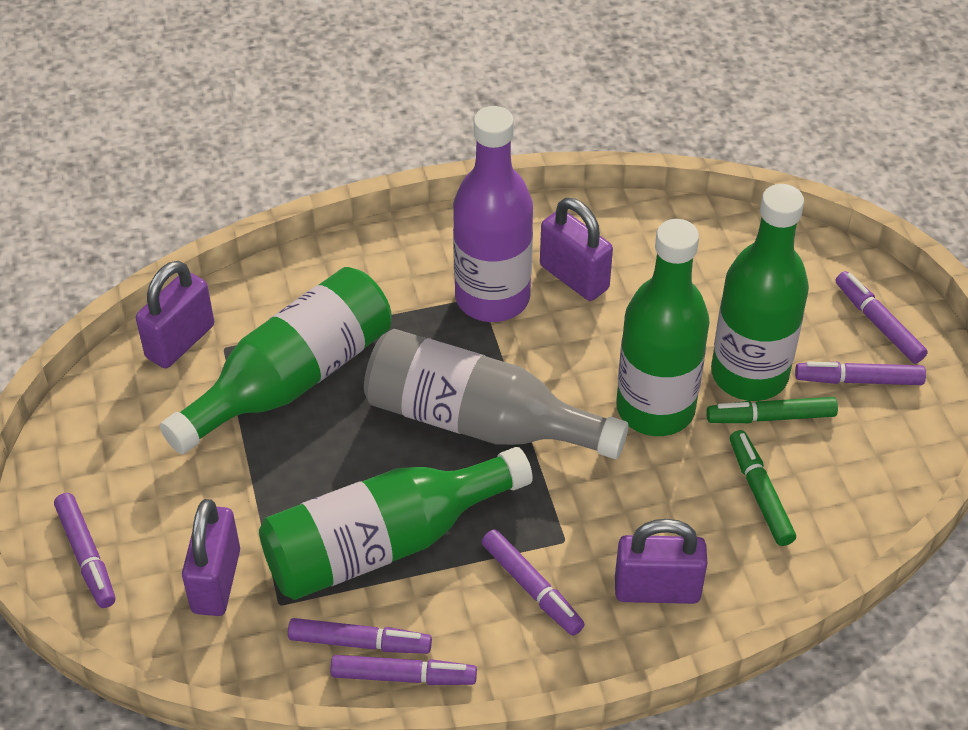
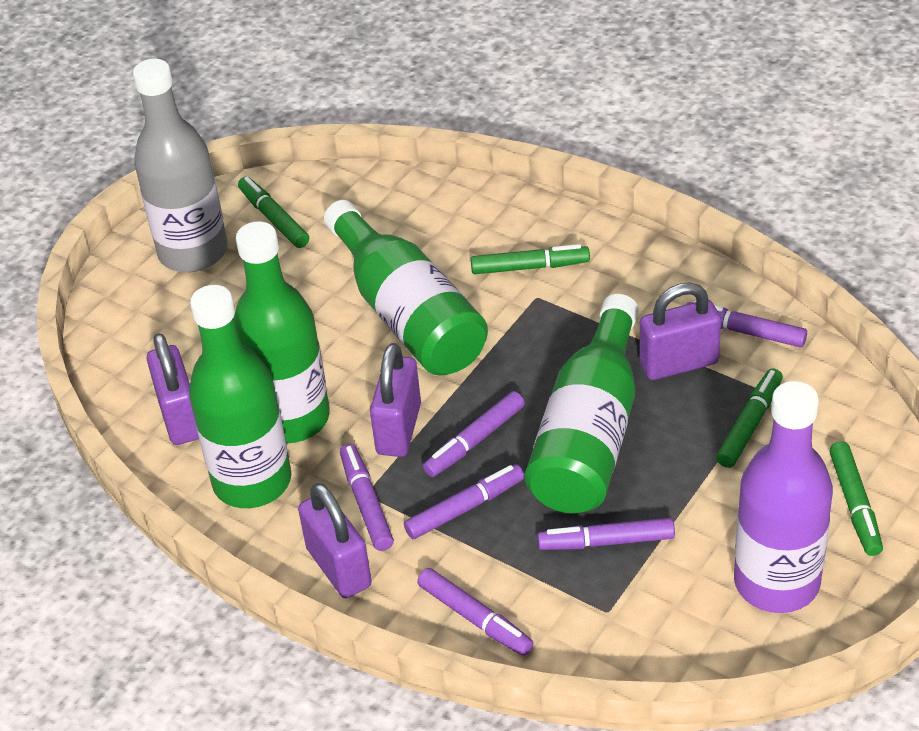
green marker: [706,397,838,423] [730,430,796,546] = 2 -> [238,176,309,248] [471,244,590,274] [716,368,783,468] [829,441,883,556] = 4

